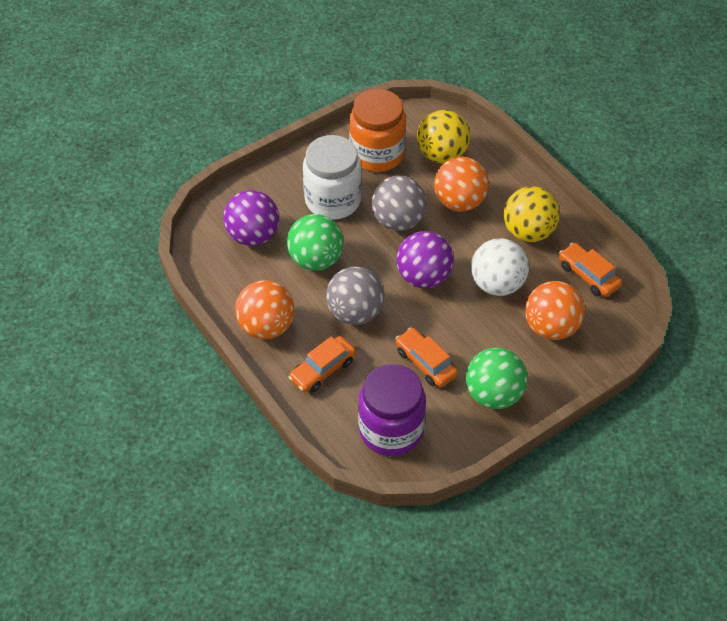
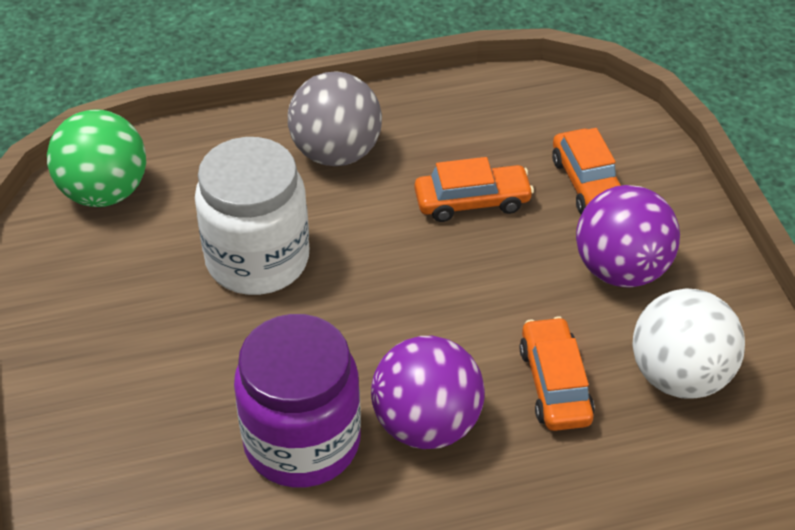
green ball: [287,214,344,271] [466,348,528,409] = 2 -> [47,109,146,207] = 1
grey ball: [326,267,384,325] [371,175,427,231] = 2 -> [288,71,382,166] = 1
orange ball: [235,280,294,339] [434,157,489,212] [525,281,585,340] = 3 -> none = 0
orange jar: [349,89,406,172] = 1 -> none = 0
yellow ball: [417,110,470,163] [504,186,560,242] = 2 -> none = 0

